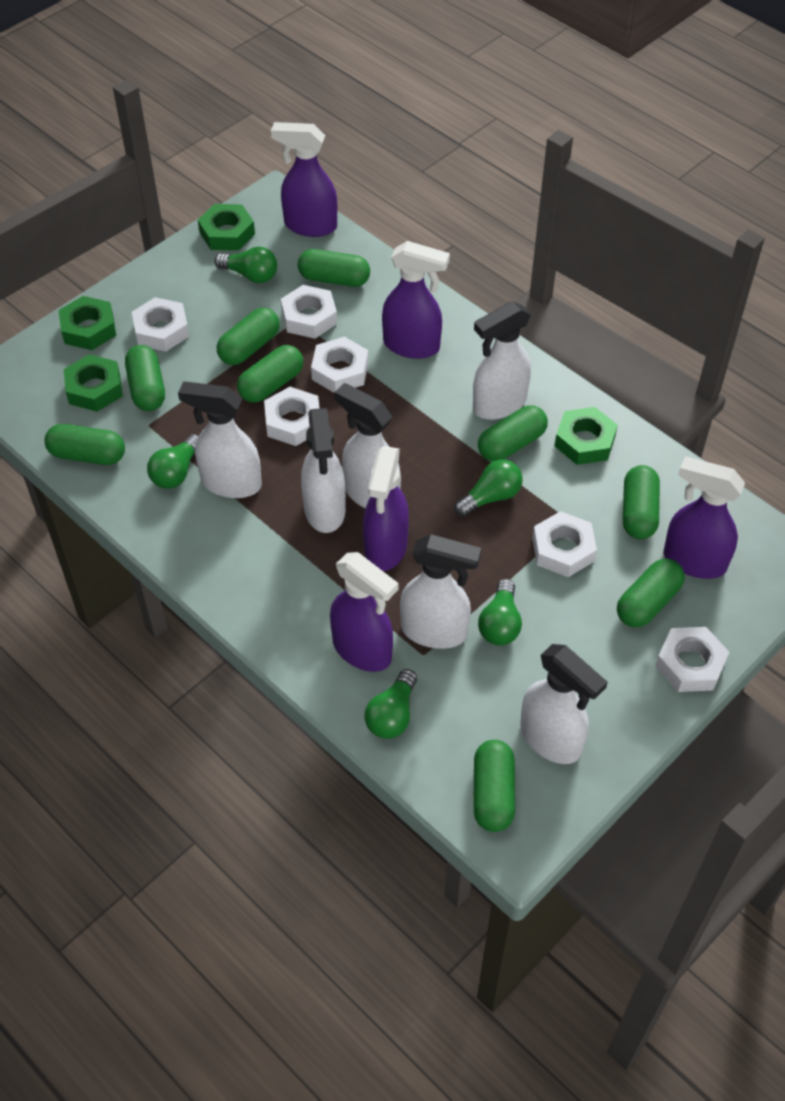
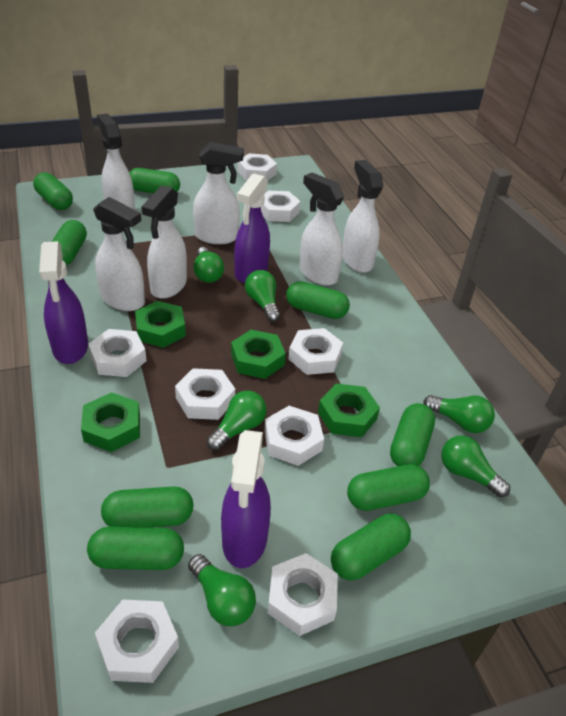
green light bulb: [147,434,198,489] [214,247,277,283] [364,669,417,739] [454,459,522,517] [478,579,522,645] = 5 -> [188,554,256,626] [193,247,224,283] [207,391,267,450] [245,270,280,322] [423,395,495,433] [441,435,510,497] = 6
purple spray bottle: [271,122,337,237] [330,552,399,672] [363,446,409,571] [382,241,450,359] [663,457,745,579] = 5 -> [39,241,88,364] [221,430,271,568] [234,173,270,283] = 3
white nut: [132,297,189,352] [264,387,319,446] [281,285,337,339] [311,337,368,393] [533,511,597,577] [655,627,729,692] = 6 -> [88,329,146,377] [95,600,179,683] [175,368,235,420] [237,153,277,181] [261,191,301,222] [264,406,324,466] [268,553,338,636] [288,328,343,375] = 8

